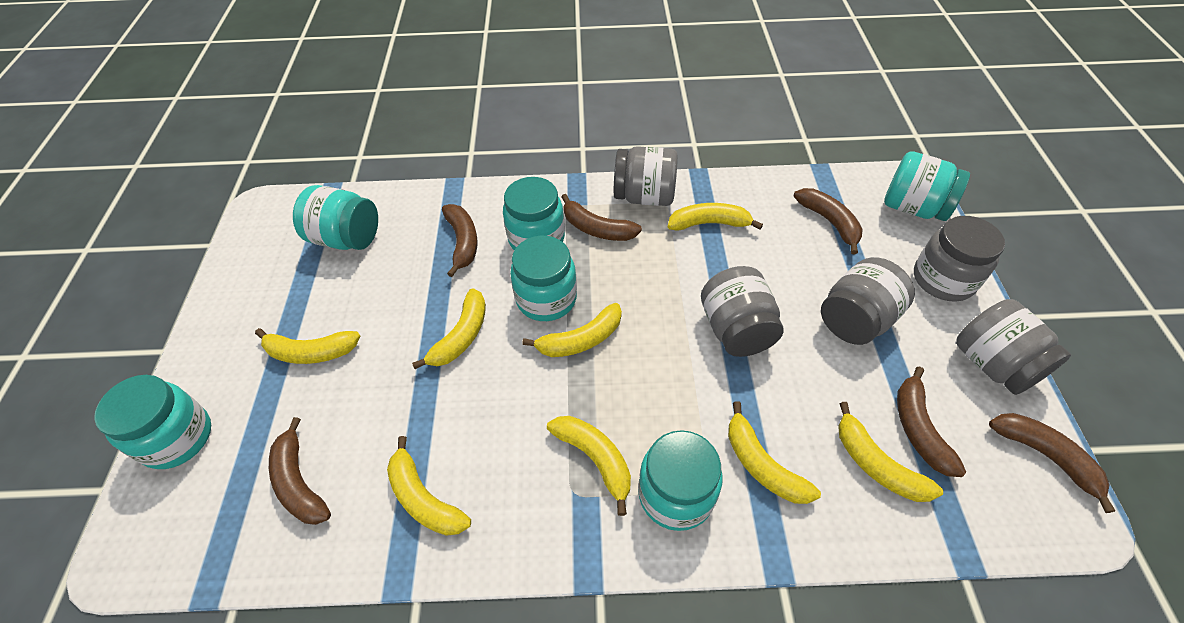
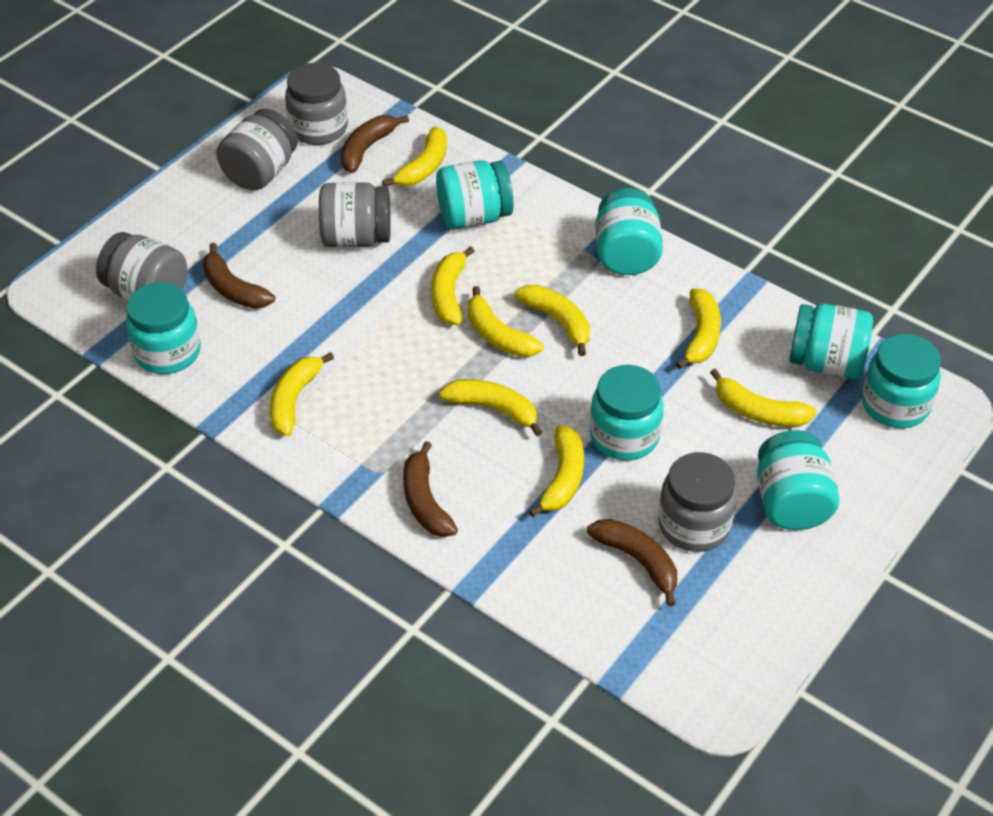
brown banana: [269,417,331,525] [442,204,478,277] [561,194,642,241] [793,188,863,255] [897,366,966,477] [989,413,1115,513] = 6 -> [203,243,275,309] [341,115,409,173] [403,441,458,537] [587,519,677,606] = 4
turquoise jar: [94,375,211,469] [293,185,378,250] [503,177,565,251] [510,236,577,321] [638,430,723,531] [884,151,970,221] = 6 -> [126,282,201,374] [436,160,513,229] [590,365,664,461] [595,188,663,275] [757,430,839,530] [789,304,873,379] [862,334,941,428] = 7
yellow banana: [255,328,360,364] [387,436,471,536] [412,288,486,369] [522,303,622,357] [547,416,631,516] [668,203,763,231] [728,401,821,504] [838,402,943,502] = 8 -> [270,352,334,436] [382,127,447,186] [431,246,474,325] [439,379,542,436] [468,286,543,357] [515,285,590,356] [529,425,584,517] [676,288,721,369] [710,369,817,427] = 9

